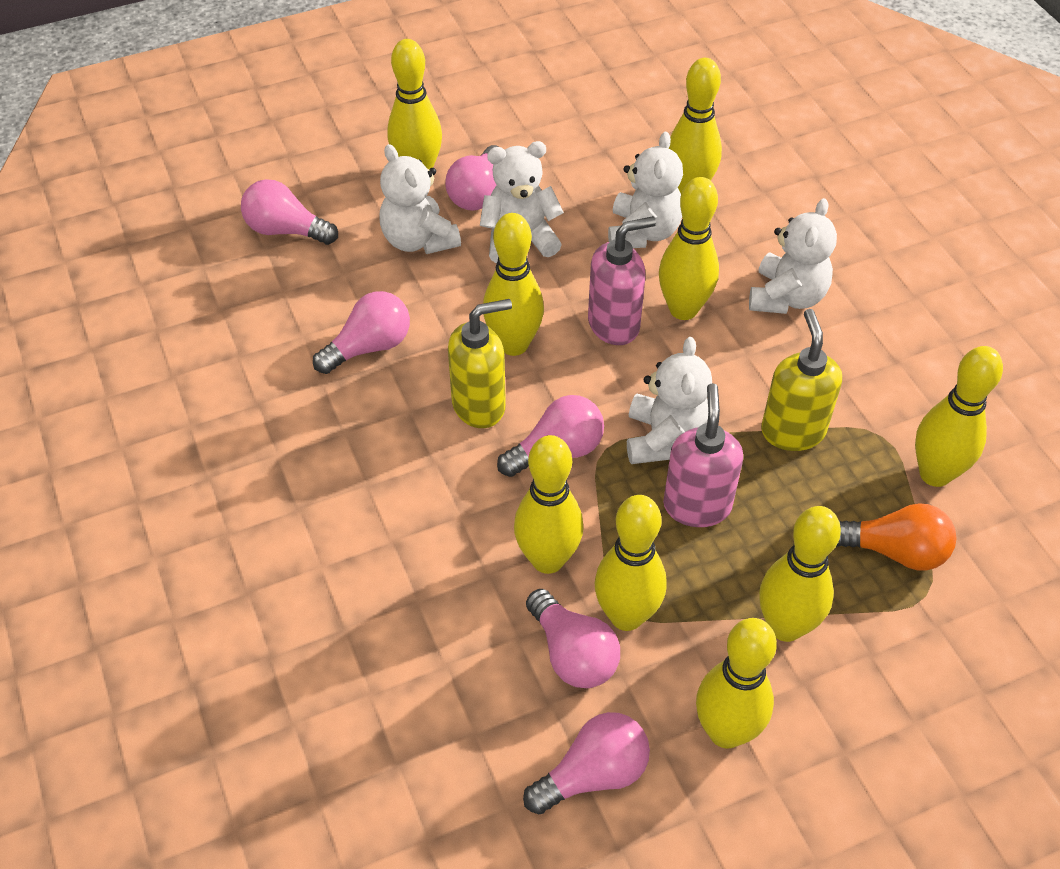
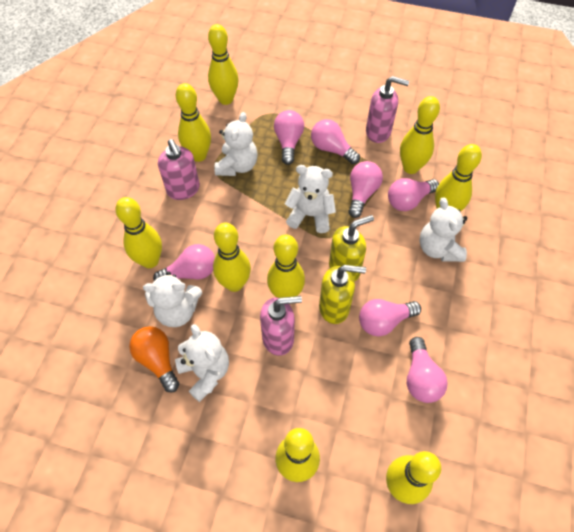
pink light bulb: [241,179,338,245] [313,291,410,374] [445,145,499,211] [497,395,604,477] [523,712,650,814] [526,589,620,688] = 6 -> [153,244,215,281] [274,110,304,165] [311,119,360,164] [348,161,383,218] [359,299,421,337] [388,178,439,211] [407,337,448,403] = 7
pink soap dispenser: [588,216,656,345] [663,383,743,527] = 2 -> [158,139,200,200] [260,296,302,356] [366,76,409,143] = 3

